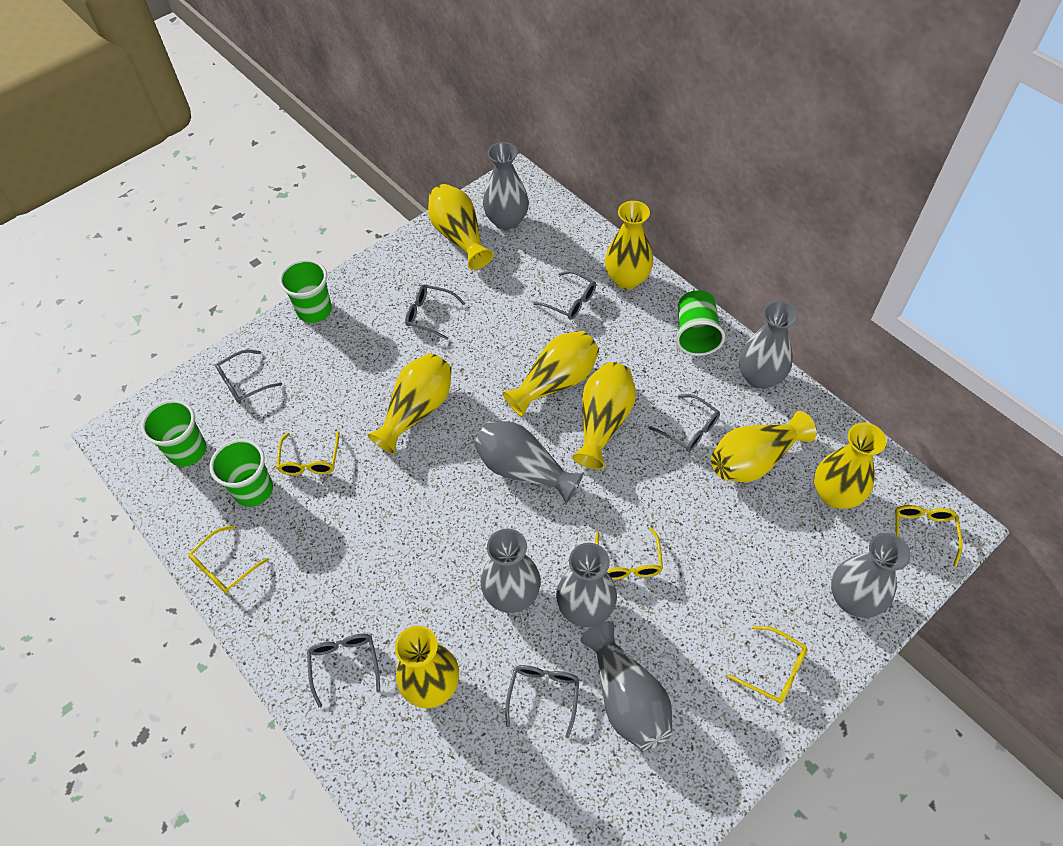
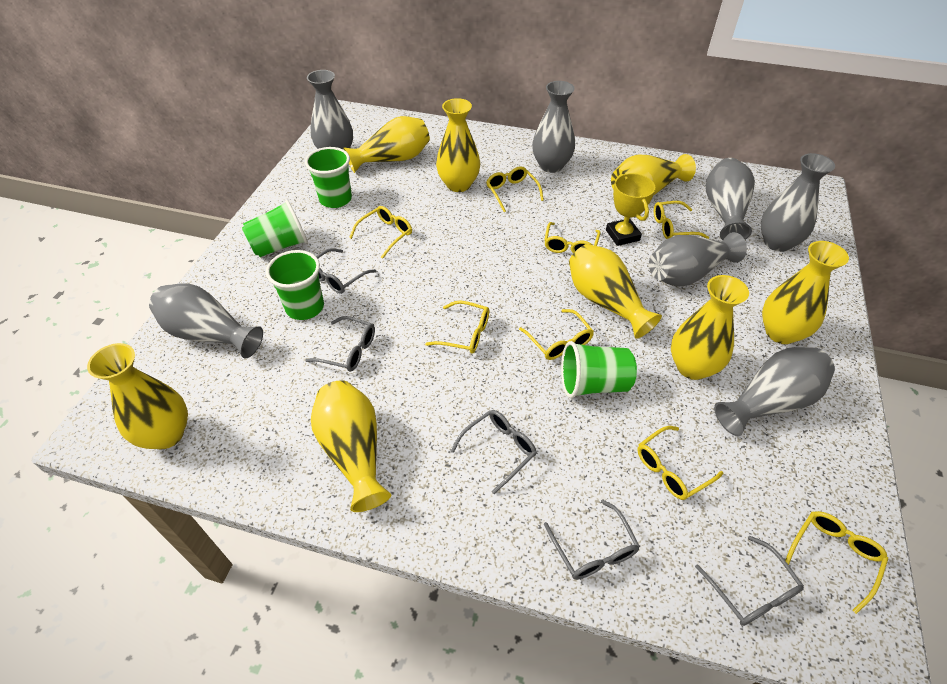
grey glasses: [215,350,282,404] [307,633,380,707] [405,285,466,340] [505,665,580,738] [533,270,596,320] [648,394,720,452] = 6 -> [305,316,375,372] [316,248,376,294] [450,410,537,494] [544,499,640,580] [695,536,804,626] = 5
yellow glasses: [188,526,269,594] [276,431,340,475] [595,527,663,580] [727,626,807,704] [895,505,963,567] = 5 -> [349,206,412,259] [425,301,489,354] [486,166,544,212] [519,309,594,360] [544,222,601,253] [637,426,724,500] [654,201,709,239] [783,511,888,614] = 8
yellow trophy: none = 0 -> [606,173,655,246] = 1

